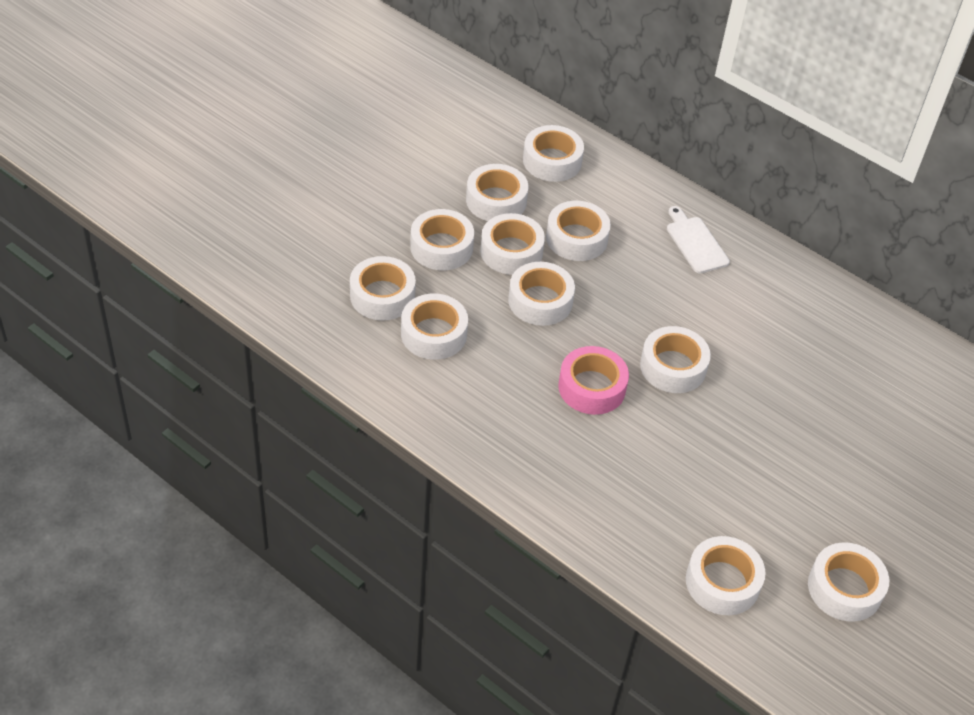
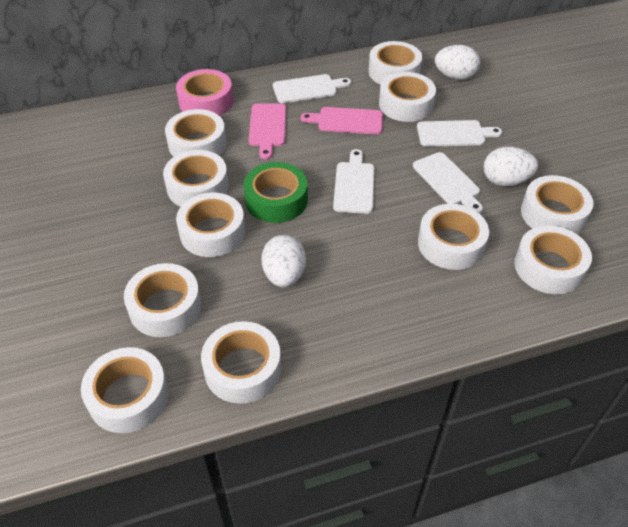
green tape: none = 0 -> [243,162,308,223] = 1
pink cutting board: none = 0 -> [249,104,286,159] [301,107,383,134] = 2
white cutting board: [667,206,730,274] = 1 -> [273,74,351,103] [333,149,375,214] [413,152,483,214] [417,120,502,147] = 4
white egg: none = 0 -> [262,235,306,287] [435,45,480,80] [484,147,538,186] = 3

